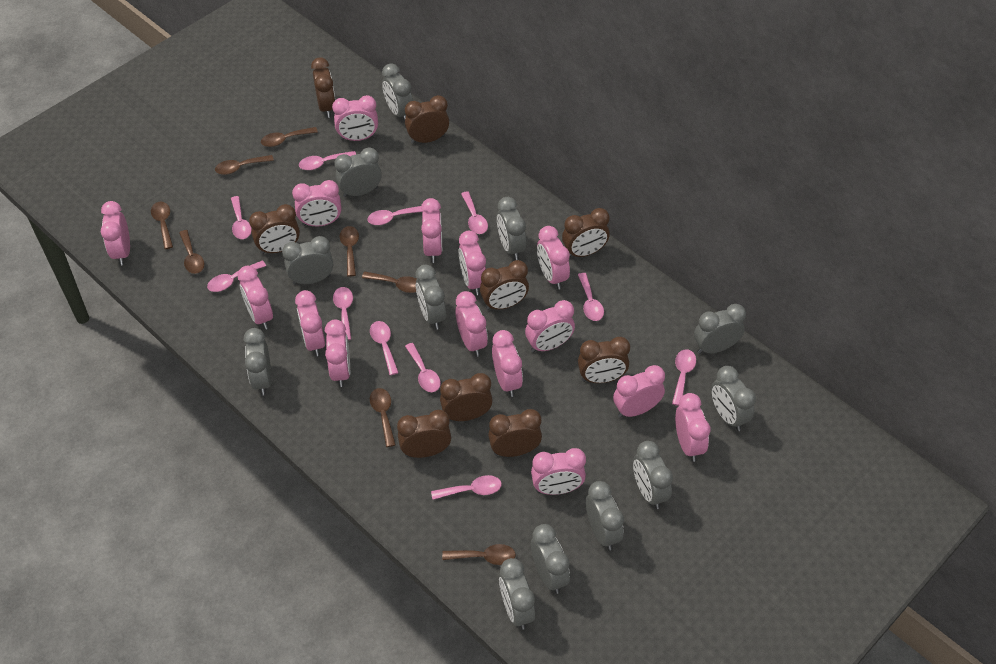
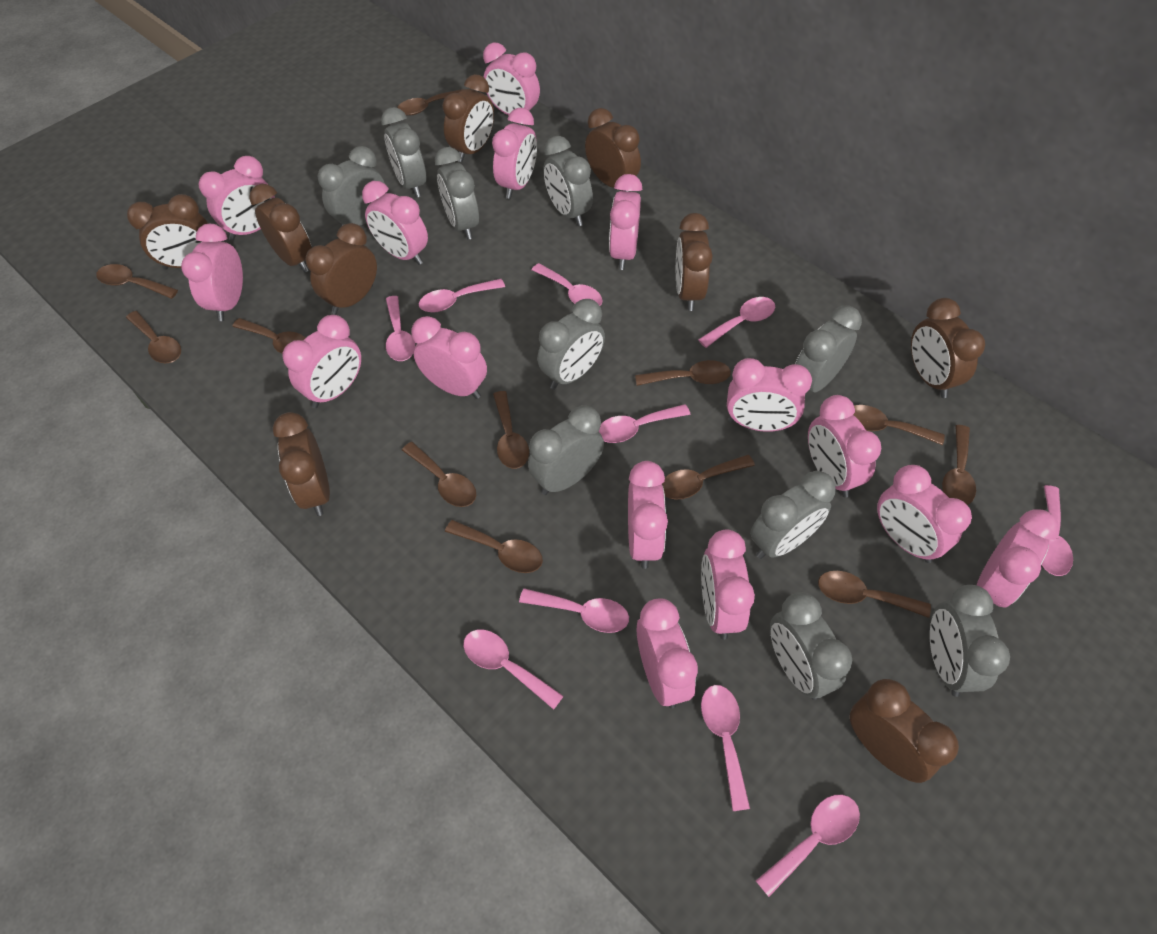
brown spoon: [151,202,173,249] [179,230,204,274] [215,155,274,175] [261,127,318,147] [340,226,359,277] [362,272,417,293] [370,388,396,447] [442,544,516,565] = 8 -> [96,264,178,299] [126,311,181,364] [232,318,306,354] [397,89,465,116] [402,442,476,507] [445,520,543,573] [493,391,529,469] [635,360,731,386] [662,455,755,499] [818,571,931,618] [853,405,945,445] [942,425,976,505] = 12
grey clock: [244,328,272,395] [282,236,333,285] [334,147,382,197] [382,63,413,122] [416,265,446,330] [497,197,526,260] [499,558,535,630] [531,524,570,594] [586,481,624,550] [633,441,673,509] [694,304,746,354] [711,366,756,431] = 12 -> [318,146,385,227] [381,107,426,198] [435,147,479,240] [528,405,604,495] [537,299,605,390] [544,136,593,226] [750,471,836,559] [770,592,852,700] [795,305,862,392] [930,585,1010,697] = 10
pink spoon: [207,260,266,292] [231,196,252,239] [299,151,356,170] [333,287,353,340] [367,206,423,225] [370,321,399,375] [405,343,441,392] [431,475,502,500] [461,191,488,234] [578,273,604,321] [672,349,696,406] = 11 -> [386,296,415,361] [419,279,505,313] [463,630,564,710] [519,588,629,633] [532,263,603,306] [599,404,690,443] [698,297,775,348] [701,685,750,811] [756,795,860,897] [1042,485,1073,576] = 10

